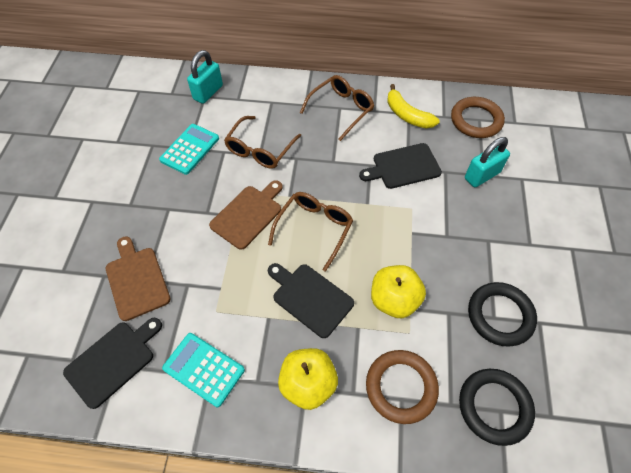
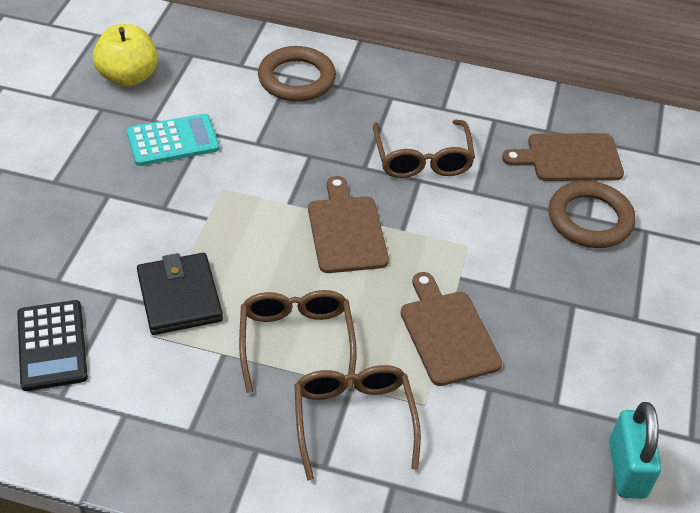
black calculator: none = 0 -> [17,300,88,391] = 1
black cutting board: [63,318,162,409] [268,263,354,338] [359,143,442,189] = 3 -> none = 0
black ring: [459,369,535,446] [468,282,537,347] = 2 -> none = 0
black wallet: none = 0 -> [137,253,223,335] = 1
brown cutting board: [105,236,170,321] [209,180,283,250] = 2 -> [308,176,389,273] [401,272,502,386] [502,133,624,181] = 3
turquoise calculator: [159,124,219,175] [162,333,245,407] = 2 -> [127,114,220,166] = 1
turquoise padlock: [187,50,223,104] [465,137,510,187] = 2 -> [609,402,662,499] = 1
yellow apple: [278,348,338,410] [371,265,426,318] = 2 -> [93,24,158,87] = 1
yellow banana: [387,84,440,129] = 1 -> none = 0

